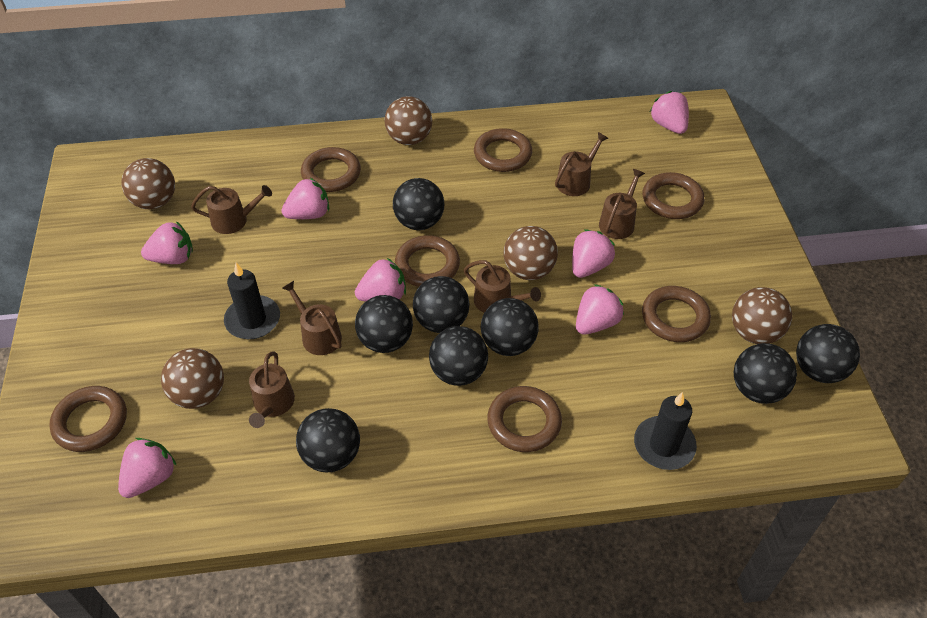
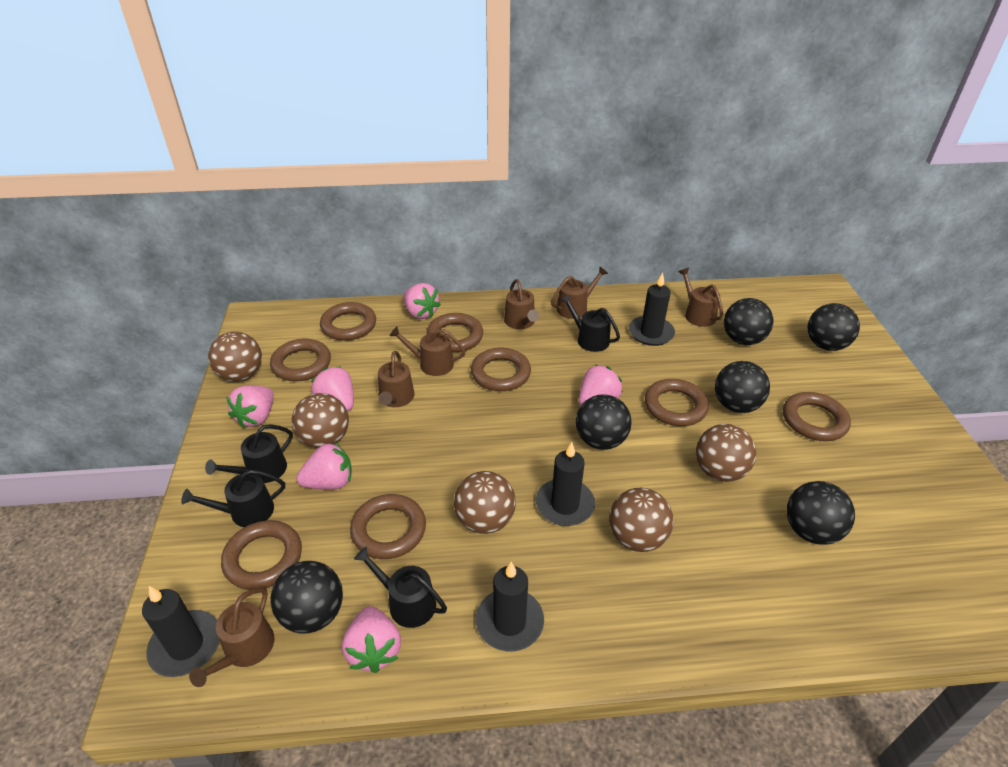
black ball: [296,408,360,473] [355,295,413,353] [393,178,445,230] [413,276,470,333] [429,326,488,386] [481,298,539,356] [734,343,797,404] [796,324,860,383] = 8 -> [271,561,343,634] [576,394,632,450] [715,361,770,413] [724,298,774,345] [787,481,855,545] [808,303,860,351] = 6
black candle: [224,263,280,339] [634,392,697,470] = 2 -> [142,586,220,677] [476,562,544,651] [536,442,595,526] [629,273,675,346] = 4
black watering can: none = 0 -> [181,470,285,527] [205,424,293,483] [354,547,447,628] [560,294,620,352] = 4
brown ring: [49,386,127,452] [301,147,361,192] [395,235,460,287] [474,128,532,172] [487,386,562,452] [642,286,711,342] [643,172,704,219] = 7 -> [221,520,302,590] [270,339,331,381] [320,302,376,341] [350,494,426,559] [427,313,483,352] [471,348,531,391] [645,379,709,426] [783,392,851,441] = 8
pink strawberry: [118,438,177,498] [141,221,193,264] [281,178,329,219] [355,258,406,302] [572,229,615,278] [576,284,624,334] [650,91,689,134] = 7 -> [227,385,274,428] [296,442,352,490] [311,366,354,411] [342,606,401,673] [403,283,441,319] [579,365,623,406] = 6

